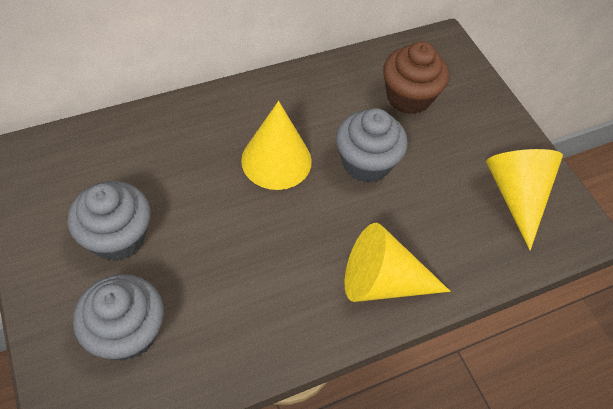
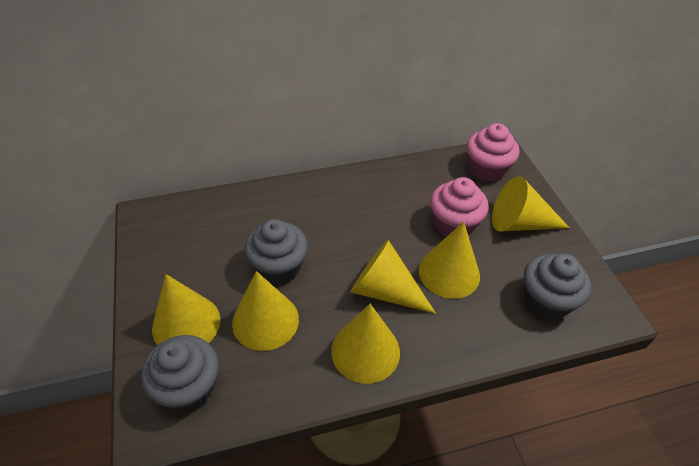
brown cupcake: [383,41,449,114] = 1 -> none = 0
pink cupcake: none = 0 -> [430,177,489,237] [466,123,519,182] = 2
yellow cone: [241,101,312,190] [345,223,451,302] [486,149,563,251] = 3 -> [152,274,220,345] [232,271,299,351] [331,304,400,384] [350,240,436,314] [419,221,480,299] [492,176,570,231] = 6

